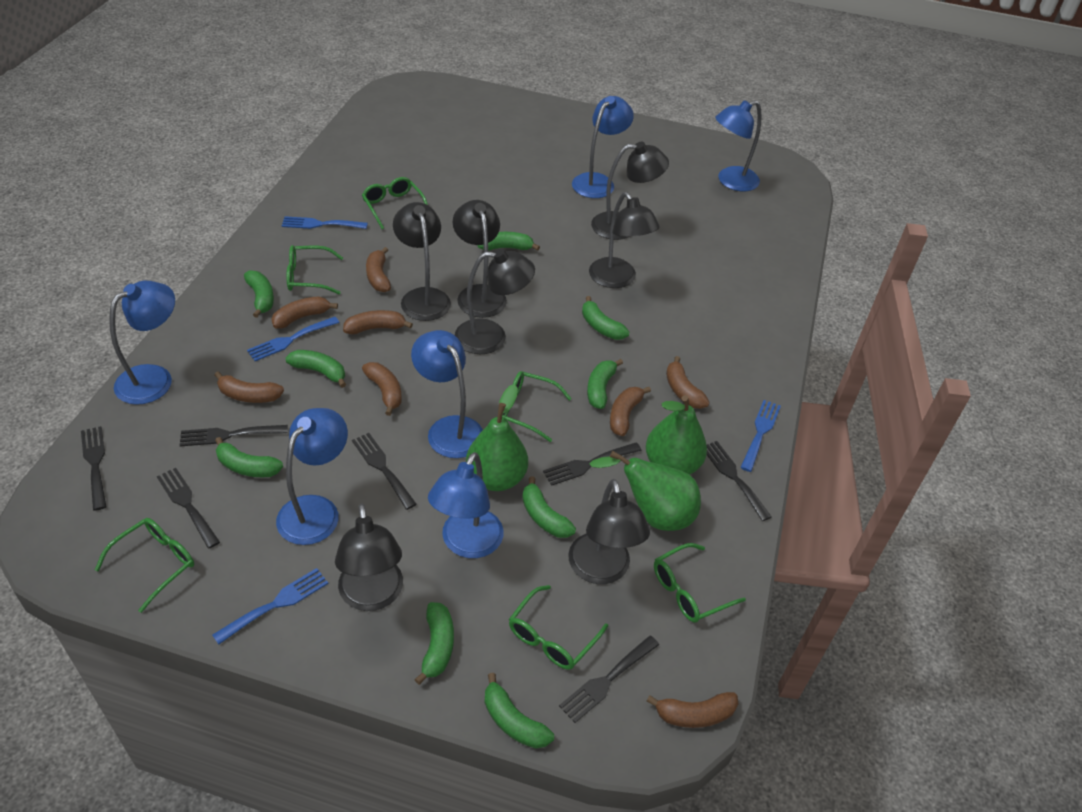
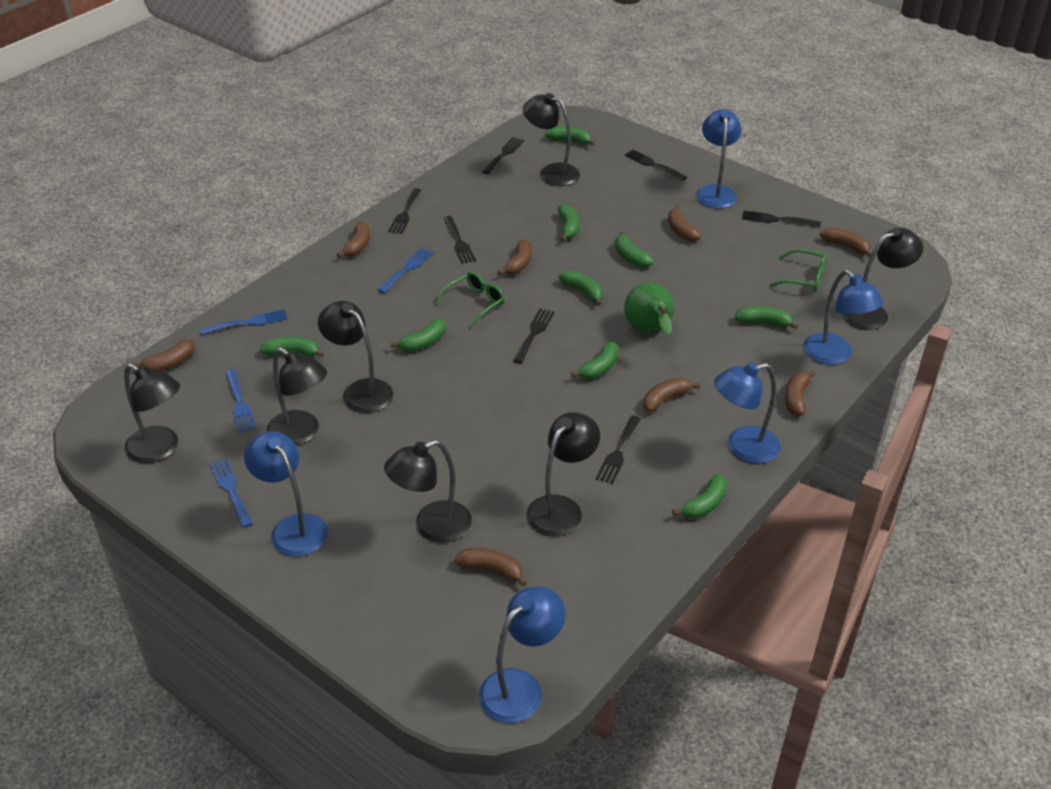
blue lamp: [109,281,175,405] [276,408,348,545] [411,330,483,458] [428,452,504,558] [572,96,634,198] [715,100,762,191] = 6 -> [244,431,328,557] [479,586,565,723] [696,109,742,209] [714,363,781,464] [803,270,884,365] = 5
green glasses: [95,518,194,613] [286,245,343,294] [362,177,428,229] [502,371,572,442] [509,585,608,670] [654,543,746,623] = 6 -> [435,271,505,328] [769,249,827,292] = 2
green pear: [466,384,528,491] [589,451,701,531] [646,395,707,475] = 3 -> [624,283,674,335] = 1

